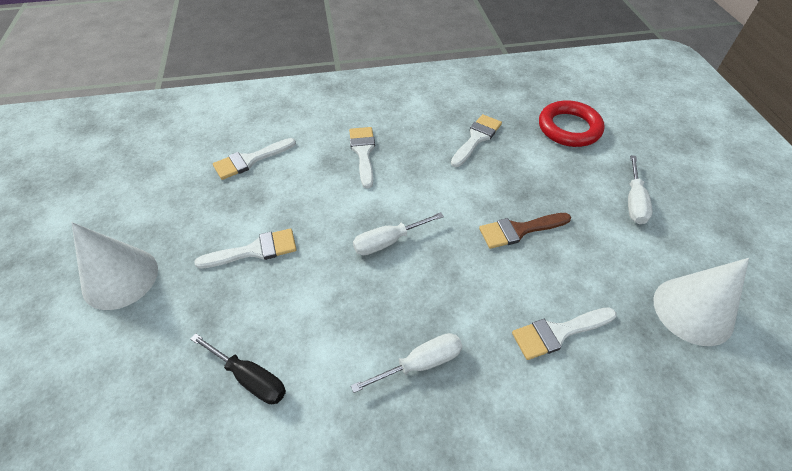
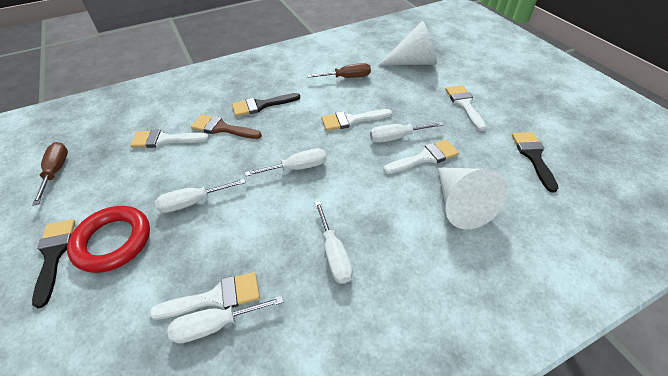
black brush: none = 0 -> [32,219,75,308] [232,93,300,117] [512,132,558,192] = 3
black screwdriver: [190,333,286,404] = 1 -> none = 0
brown screwdriver: none = 0 -> [32,142,68,205] [307,63,371,78] = 2
white screwdriver: [351,333,463,393] [353,212,444,255] [628,155,652,224] = 3 -> [155,179,246,213] [167,296,284,343] [245,148,326,176] [315,201,353,284] [370,122,444,143] = 5

